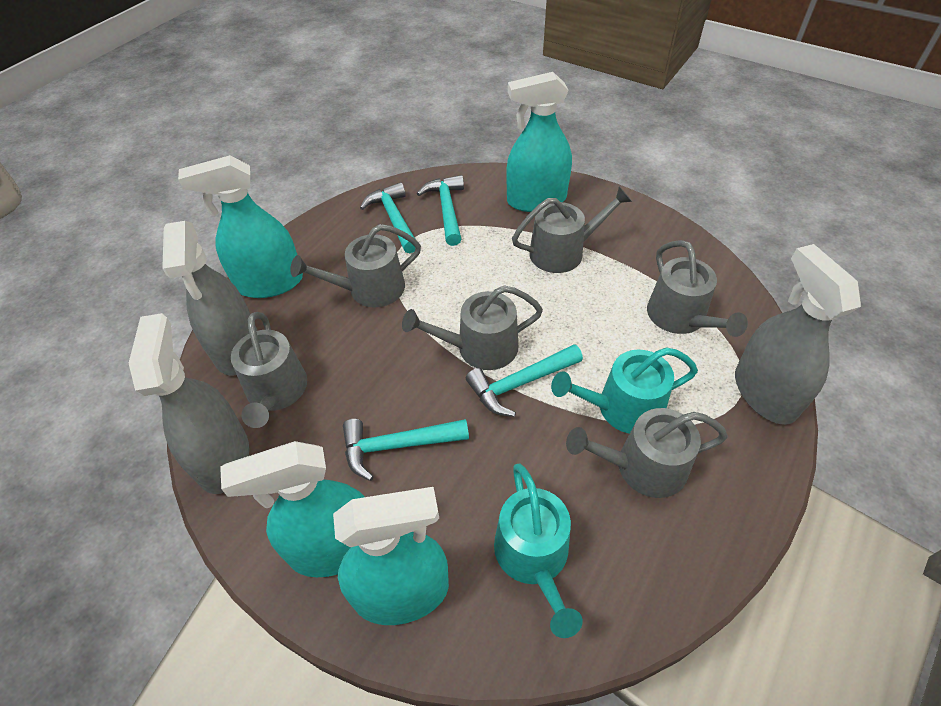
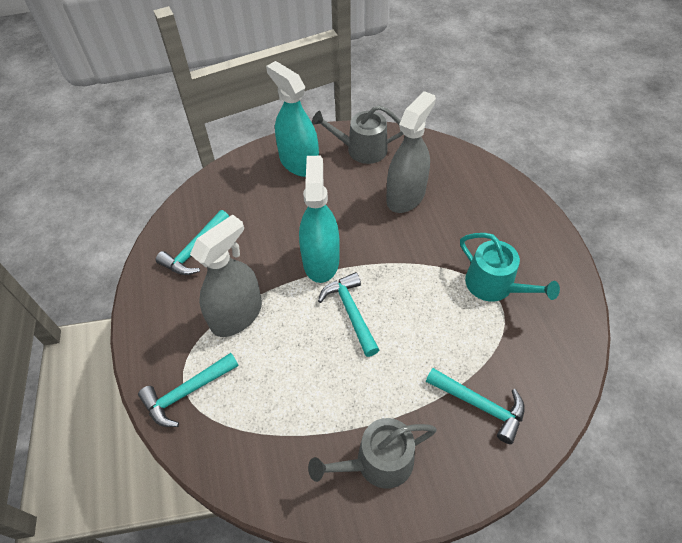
grey spray bottle: [129,313,249,494] [162,221,257,376] [735,244,861,425] = 3 -> [190,214,262,337] [386,91,436,213] = 2
grey watering can: [231,312,307,428] [290,224,421,308] [402,285,543,370] [512,186,632,273] [566,408,728,498] [647,240,748,337] = 6 -> [308,418,437,489] [312,105,403,164] = 2
turquoise spray bottle: [178,155,303,298] [220,441,365,577] [333,487,449,625] [506,72,572,212] = 4 -> [266,61,319,177] [299,156,340,283] = 2
turquoise watering can: [494,463,583,638] [551,347,698,434] = 2 -> [460,233,560,301] = 1

